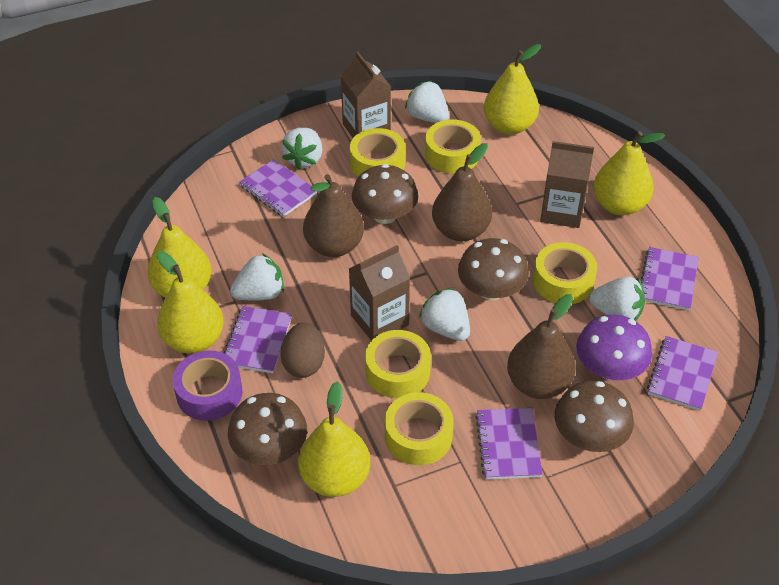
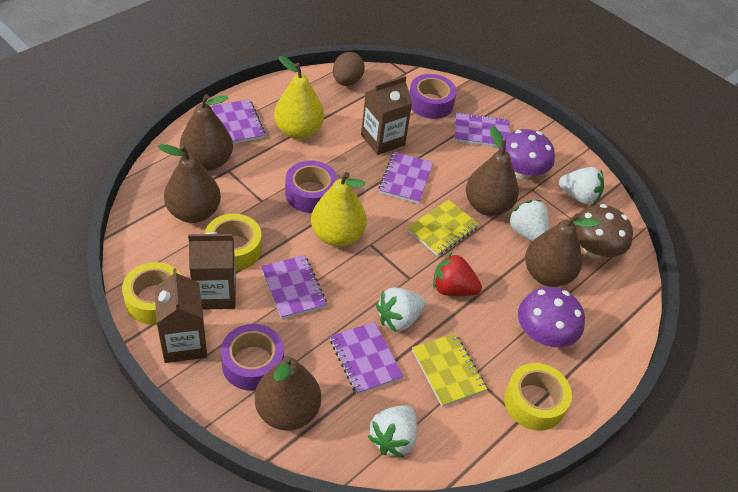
brown mushroom: [228,393,307,465] [352,164,418,224] [458,238,529,300] [555,381,634,452] = 4 -> [573,204,633,258] = 1
brown pear: [303,174,364,257] [432,143,492,241] [507,294,576,399] = 3 -> [158,144,221,223] [180,94,233,171] [255,356,321,431] [466,126,519,216] [525,213,601,287] = 5
purple mushroom: [576,315,652,380] = 1 -> [498,129,555,180] [518,287,585,347] = 2
purple tape: [173,350,242,421] = 1 -> [221,324,284,391] [285,160,338,213] [409,74,457,119] = 3
red strawberry: none = 0 -> [433,253,482,296] = 1
white strawberry: [230,253,284,301] [281,127,322,170] [405,81,449,123] [419,287,470,341] [589,277,645,321] = 5 -> [367,405,417,458] [376,287,426,332] [508,200,549,242] [559,167,604,205] = 4
yellow notebook: none = 0 -> [407,200,480,256] [412,333,487,407] = 2
yellow pear: [148,197,212,298] [157,251,224,353] [298,381,370,497] [484,44,541,135] [593,131,665,215] = 5 -> [274,56,324,139] [311,172,367,247] = 2
yellow tape: [350,128,405,177] [365,330,431,398] [385,392,454,465] [425,119,481,174] [533,242,597,304] = 5 -> [122,262,181,325] [204,214,262,271] [504,363,572,431] = 3

